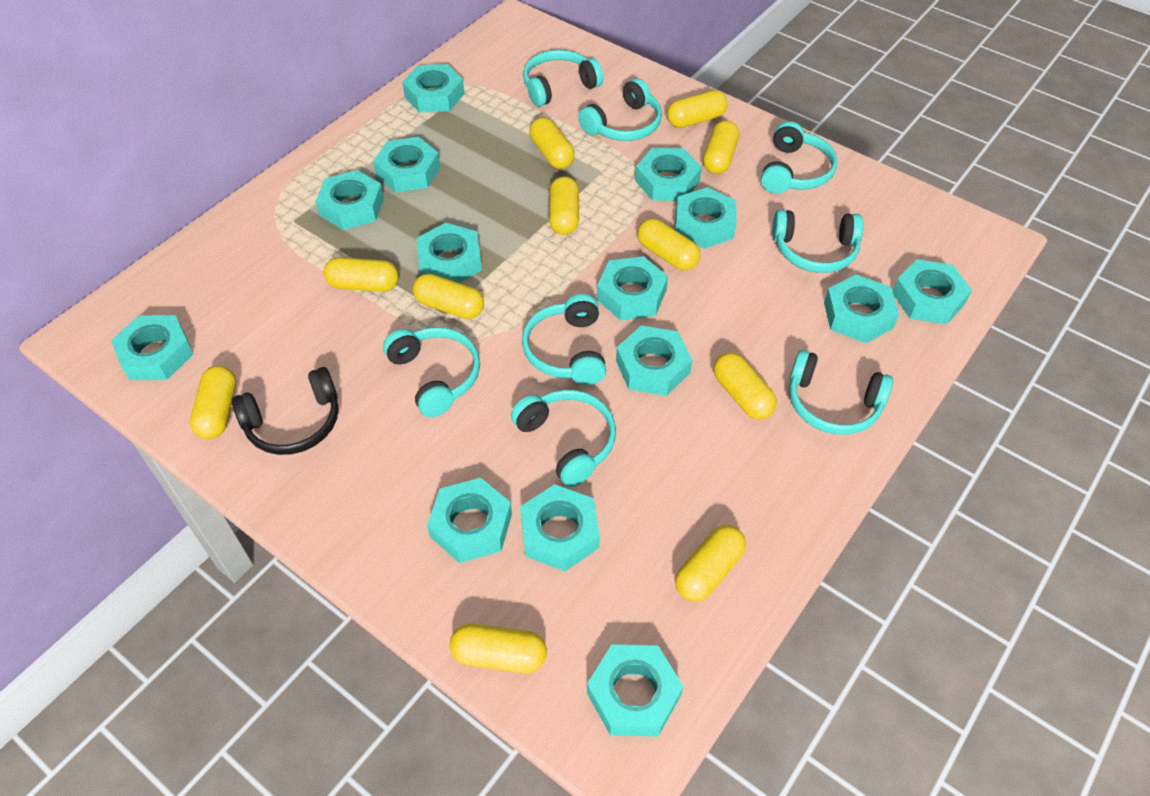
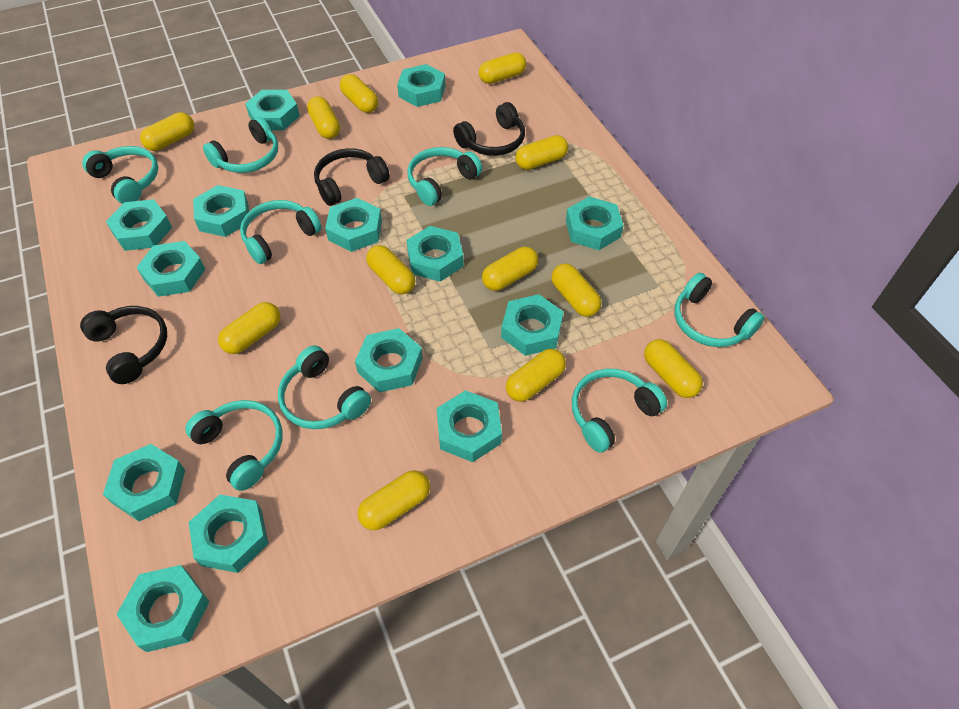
black headphones: [232,367,338,455] = 1 -> [80,306,167,384] [314,148,390,206] [453,102,525,156] = 3
yellow capsule: [190,365,236,439] [324,257,399,292] [413,274,484,319] [450,624,547,673] [529,117,575,169] [549,176,579,235] [637,218,700,271] [667,90,727,128] [675,525,746,602] [703,121,739,174] [713,352,777,419] = 11 -> [140,112,194,151] [218,302,281,354] [307,96,340,139] [340,74,378,113] [357,470,430,530] [366,245,415,294] [479,53,526,84] [482,247,539,291] [506,349,566,402] [515,135,568,170] [551,264,601,317] [644,339,703,398] = 12

